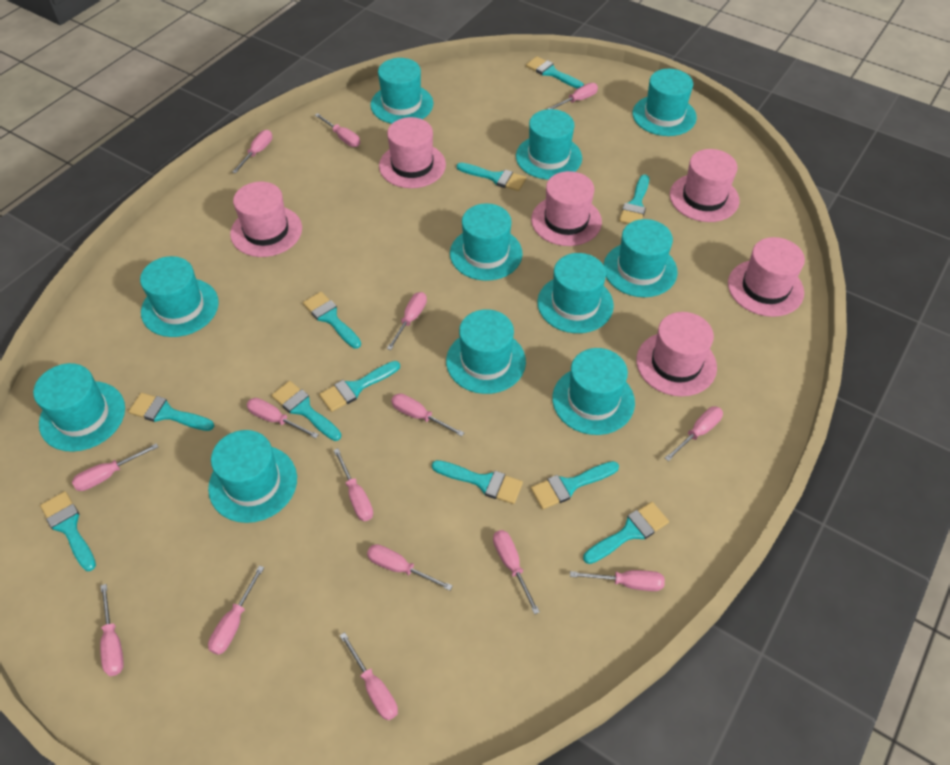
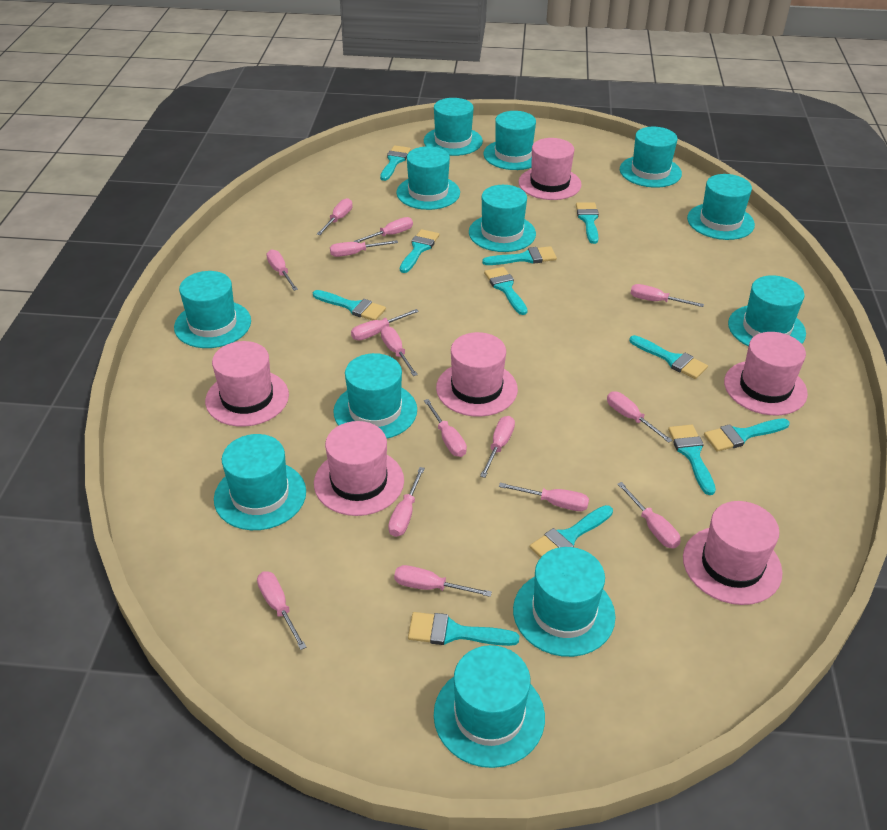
turquoise hat: [33,363,125,452] [140,256,219,337] [208,430,297,523] [370,58,433,124] [446,309,526,394] [450,203,523,281] [516,109,582,180] [537,253,614,333] [552,348,635,435] [603,219,678,297] [633,69,697,136] = 11 -> [174,271,251,348] [214,434,306,530] [333,353,417,439] [396,146,460,210] [424,98,483,156] [434,645,545,768] [469,185,536,252] [484,111,536,170] [513,547,616,657] [620,127,682,188] [687,174,755,240] [728,275,806,347] = 12

